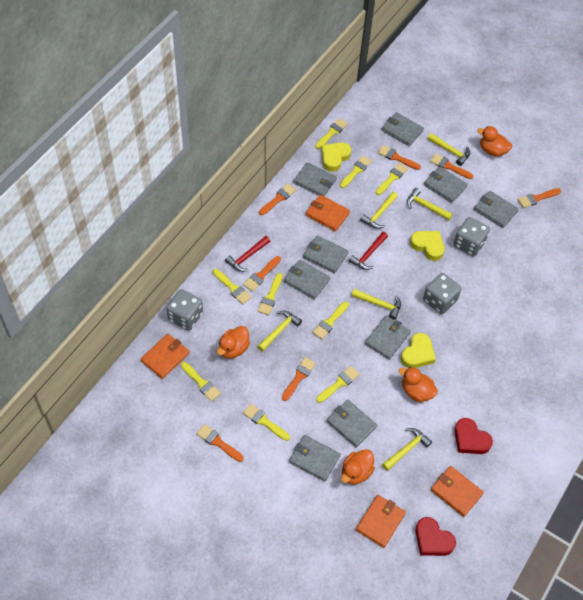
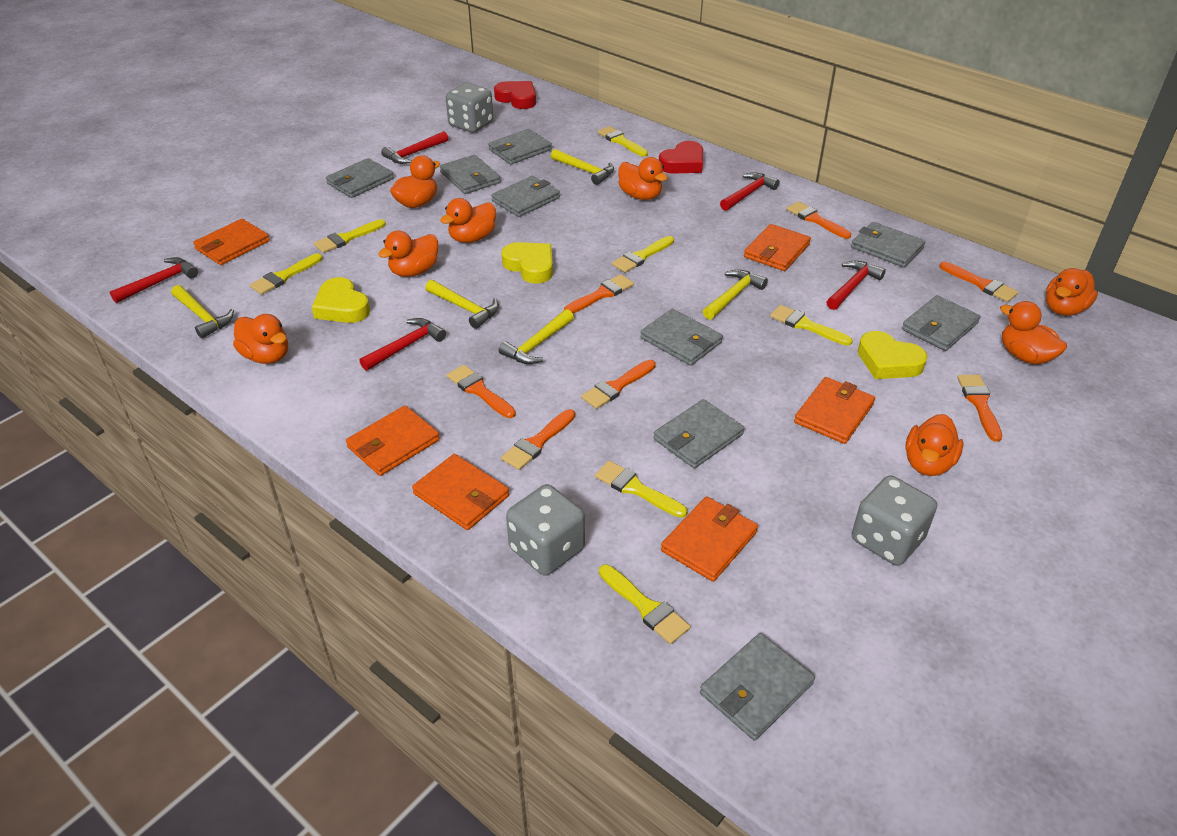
orange duck: [217,326,250,359] [341,449,375,485] [399,367,438,402] [477,126,512,157] = 4 -> [233,314,288,364] [378,231,438,277] [390,155,440,208] [440,198,496,243] [618,157,668,200] [905,414,963,476] [1000,301,1067,364] [1046,268,1098,316] = 8
orange wallet: [140,334,190,379] [306,195,350,232] [356,495,406,548] [431,466,484,517] = 4 -> [193,219,270,265] [346,405,440,476] [412,454,509,530] [661,496,758,582] [744,224,811,271] [794,377,875,444] = 6
red hammer: [225,236,270,272] [349,232,388,270] = 2 -> [110,257,198,303] [360,318,446,371] [381,131,448,164] [720,172,780,211] [827,261,886,310] = 5
yellow brush: [181,362,221,402] [213,269,251,304] [243,404,290,441] [258,273,283,315] [312,301,349,339] [315,118,348,149] [316,366,360,403] [340,156,372,188] [376,163,408,195] = 9 -> [250,253,322,295] [314,219,386,253] [595,461,688,518] [597,126,648,157] [599,564,690,644] [612,236,674,273] [770,305,853,346] = 7
yellow hammer: [258,311,302,351] [351,289,401,320] [360,192,398,229] [382,428,432,471] [407,188,453,220] [428,133,470,166] = 6 -> [171,285,234,339] [425,280,499,329] [498,309,574,364] [551,149,614,185] [703,270,768,320] = 5

